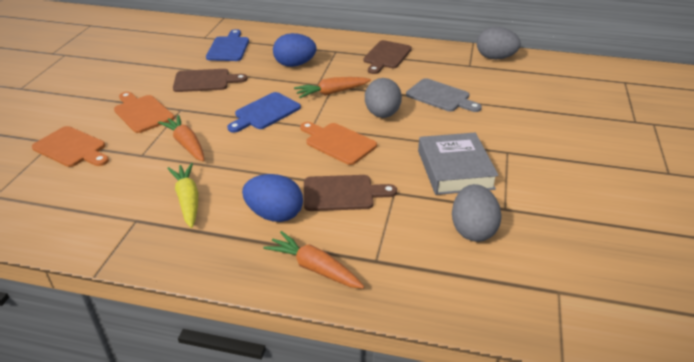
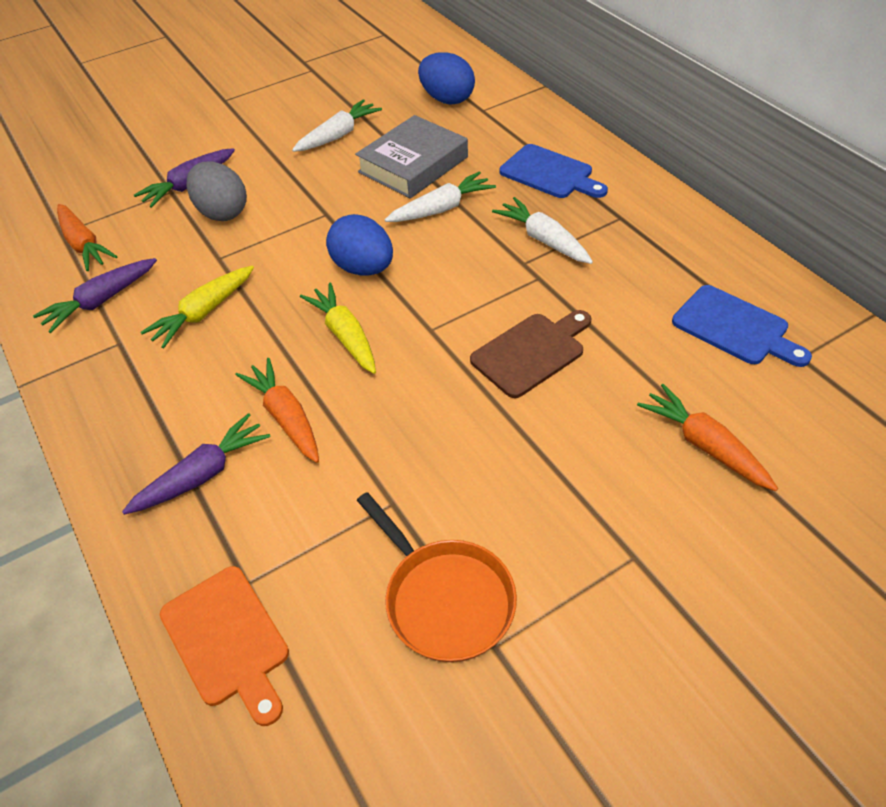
brown cutting board: [173,69,248,92] [304,175,397,211] [363,40,412,74] = 3 -> [470,310,592,398] = 1
grey cutting board: [406,78,482,112] = 1 -> none = 0
grey egg: [365,78,402,118] [452,184,502,242] [477,27,521,59] = 3 -> [187,161,247,221] = 1
orange cutting board: [32,126,109,167] [114,92,174,133] [300,122,377,165] = 3 -> [160,566,289,726] = 1
orange pan: none = 0 -> [357,492,517,662] = 1
purple carrot: none = 0 -> [33,258,157,333] [122,413,271,515] [134,148,235,208] = 3
white carrot: none = 0 -> [292,99,382,152] [385,171,496,222] [492,197,593,264] = 3
yellow carrot: [167,163,198,228] = 1 -> [141,265,254,348] [300,283,376,374] = 2

